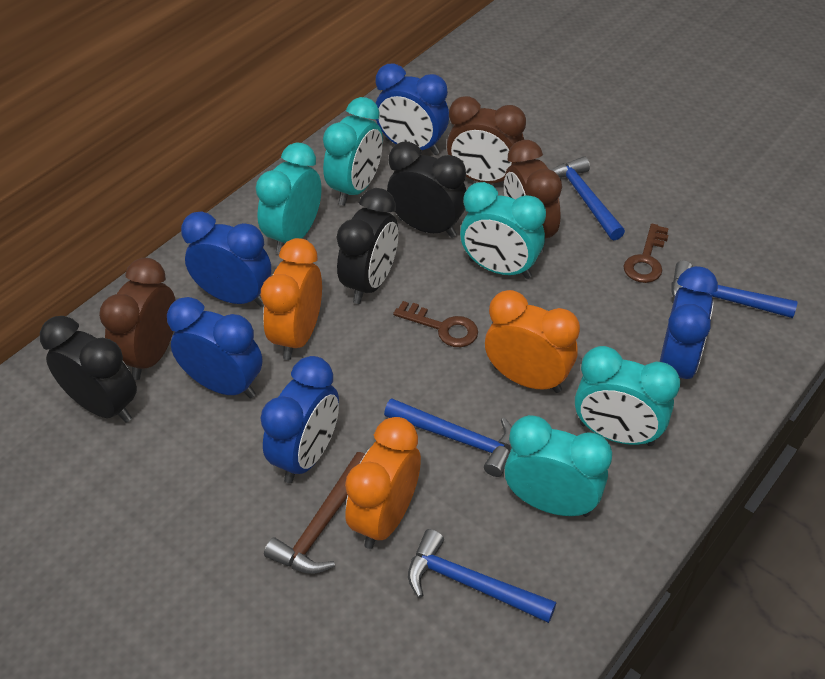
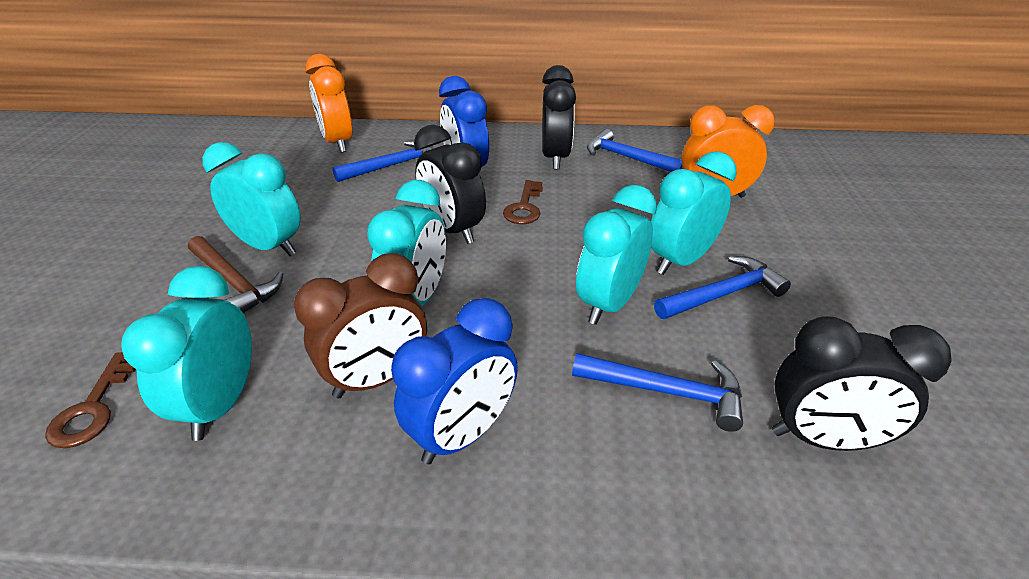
blue clock: [167,297,263,399] [181,211,271,307] [260,356,339,483] [375,64,449,155] [660,266,718,379] = 5 -> [391,298,518,464] [439,76,489,168] = 2
brown clock: [99,258,176,380] [447,96,526,183] [504,140,562,253] = 3 -> [294,253,427,398] = 1
orange clock: [261,238,322,360] [345,417,421,549] [485,290,580,393] = 3 -> [305,54,353,153] [681,105,775,198] = 2

